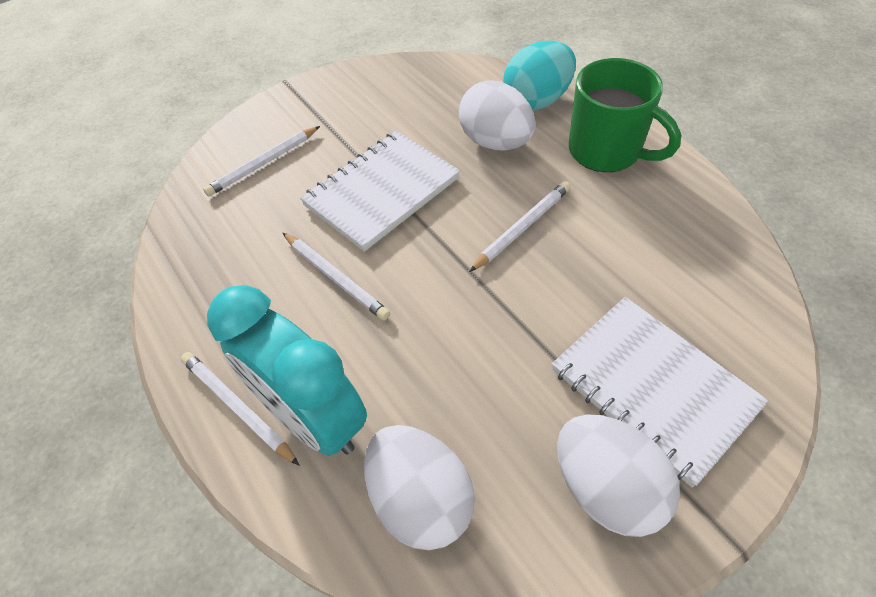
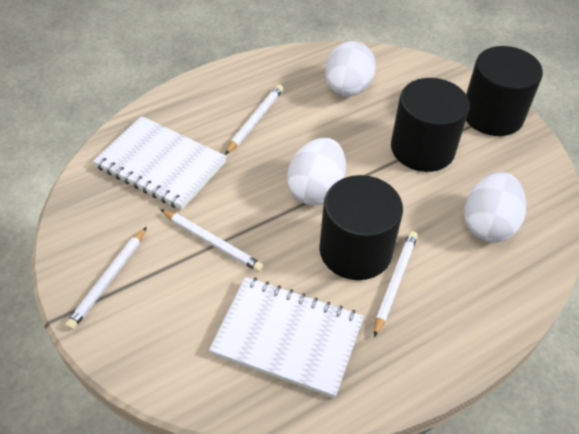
black cylinder: none = 0 -> [319,175,403,280] [391,78,470,172] [466,46,543,136] = 3
green mug: [569,58,681,172] = 1 -> none = 0
turquoise clock: [207,285,367,456] = 1 -> none = 0
turquoise egg: [503,41,576,110] = 1 -> none = 0

